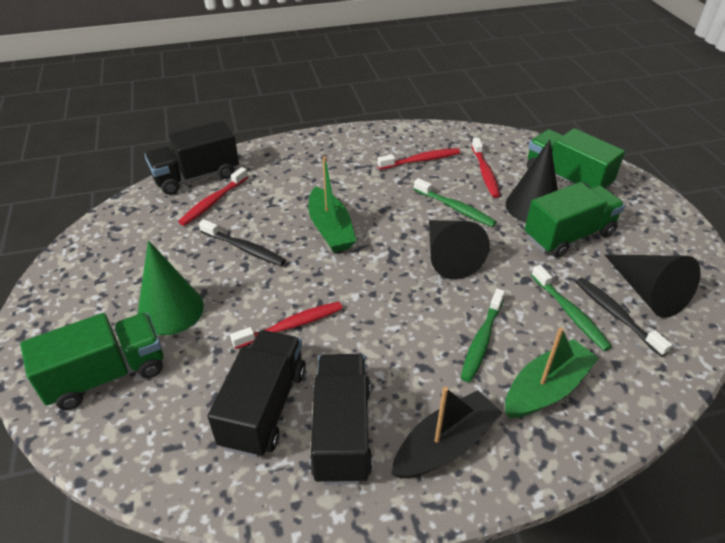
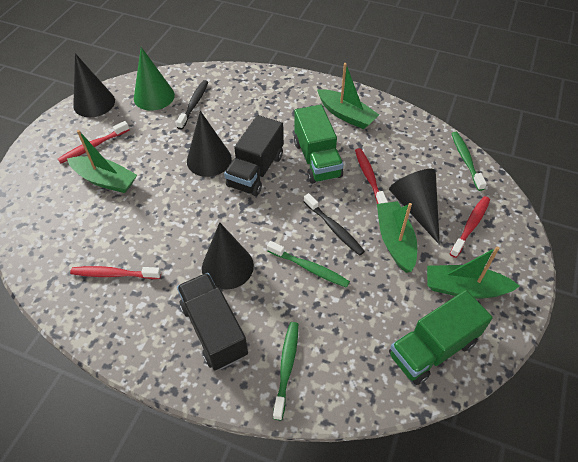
black boat: [391,387,502,479] = 1 -> none = 0
black cone: [429,220,489,279] [506,139,558,223] [605,254,701,318] = 3 -> [73,53,115,117] [187,111,232,177] [202,222,254,290] [389,169,440,245] = 4
black truck: [145,120,239,195] [207,330,306,458] [310,354,373,485] = 3 -> [177,273,248,370] [224,115,284,196] = 2
green boat: [308,156,356,252] [505,327,599,418] = 2 -> [67,130,137,193] [317,63,379,129] [377,201,417,273] [427,246,520,299] = 4
green truck: [20,313,163,410] [524,182,625,258] [527,128,625,189] = 3 -> [294,105,343,184] [389,290,493,385] = 2

